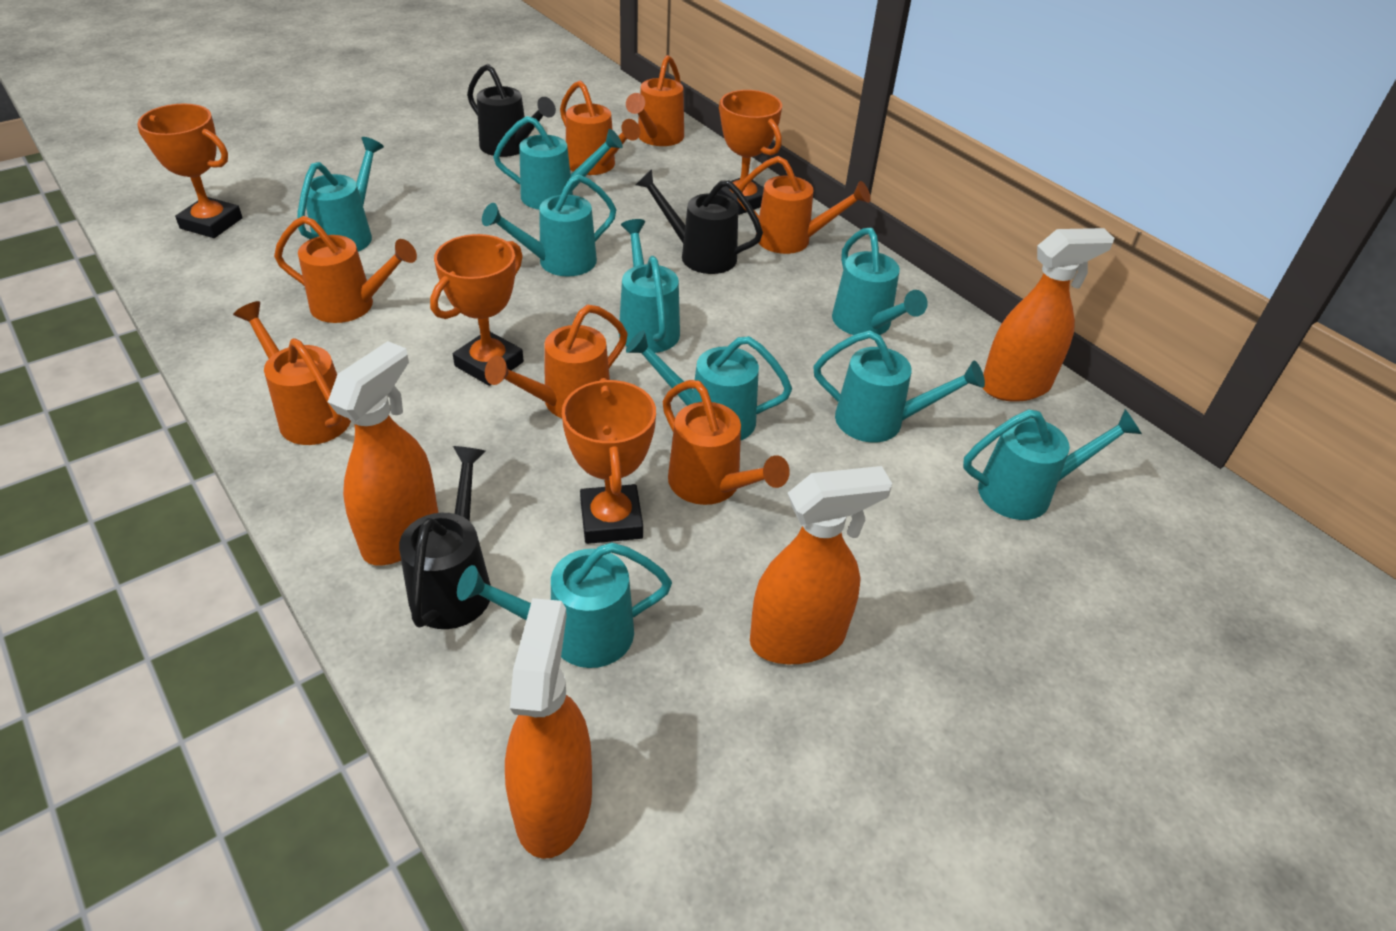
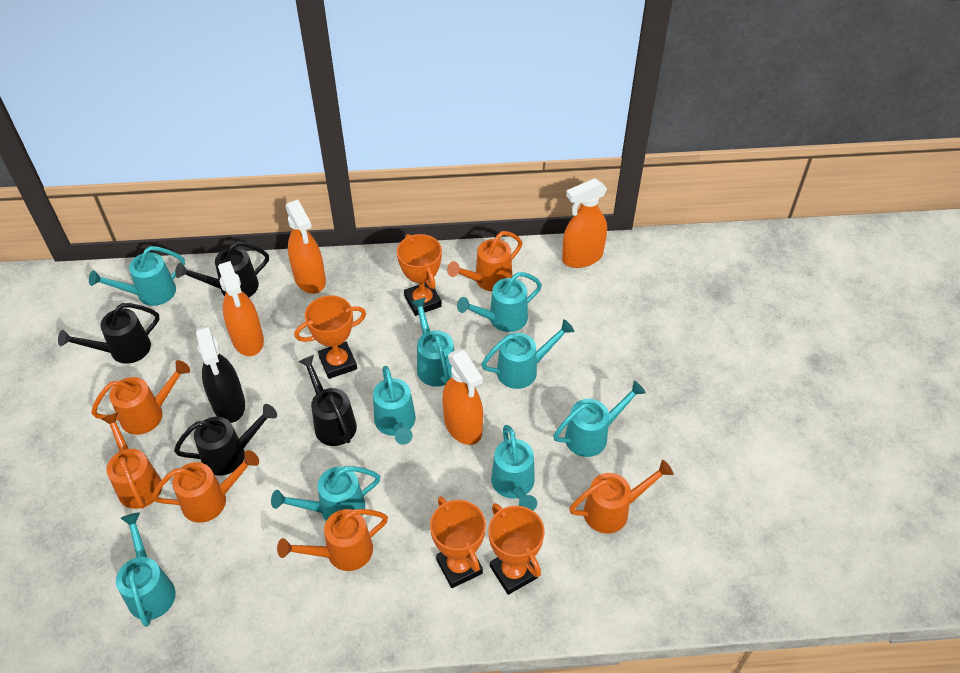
black spray bottle: none = 0 -> [196,326,245,423] = 1
black watering can: [399,446,491,629] [467,64,556,157] [635,169,763,274] = 3 -> [58,303,159,364] [174,404,277,476] [175,241,269,297] [298,355,357,446] = 4
orange watering can: [233,301,351,445] [274,216,417,323] [485,305,628,418] [560,80,640,175] [626,55,684,146] [663,380,790,505] [737,156,871,254] = 7 -> [91,360,190,435] [101,412,162,509] [152,450,259,523] [277,509,388,571] [447,231,522,291] [569,460,673,533] = 6

